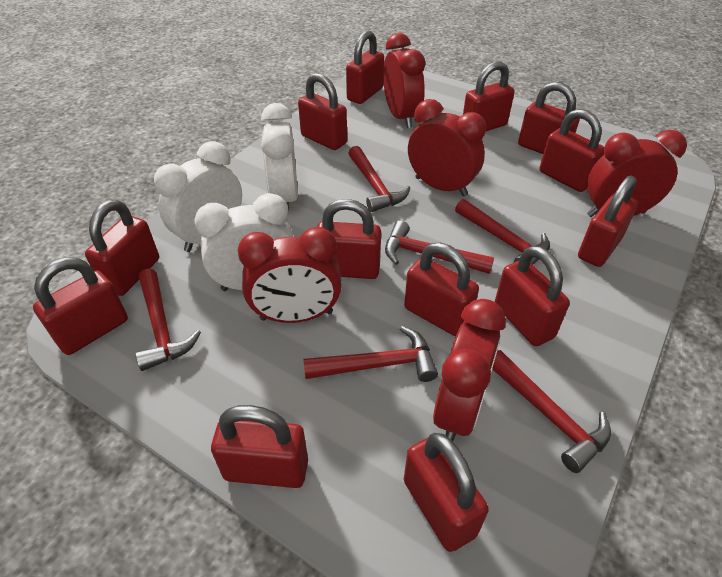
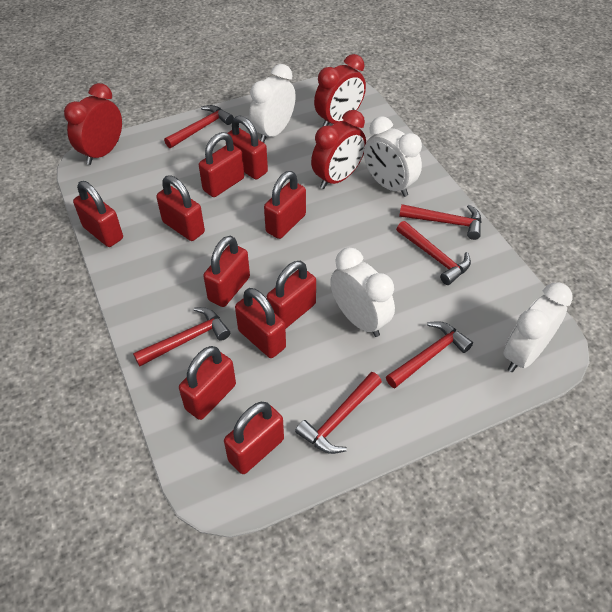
red clock: [238,227,342,323] [383,33,425,128] [408,99,486,197] [433,299,506,441] [587,130,687,217] = 5 -> [64,83,122,165] [311,110,366,189] [314,54,366,127] = 3
red padlock: [33,258,128,355] [85,200,159,296] [211,405,308,488] [298,73,347,150] [317,199,381,279] [346,31,384,104] [404,243,479,336] [404,433,489,552] [463,61,515,131] [495,246,570,346] [518,82,580,154] [539,109,604,192] [578,176,638,267] = 13 -> [73,181,123,247] [156,175,205,241] [179,346,236,420] [199,132,244,197] [203,236,250,307] [224,402,284,474] [228,115,268,179] [235,288,286,358] [264,171,306,239] [267,261,316,329] = 10
white clock: [154,141,242,252] [194,193,293,291] [261,103,298,210] = 3 -> [249,64,296,143] [330,248,395,337] [364,116,422,197] [503,283,573,372] = 4

